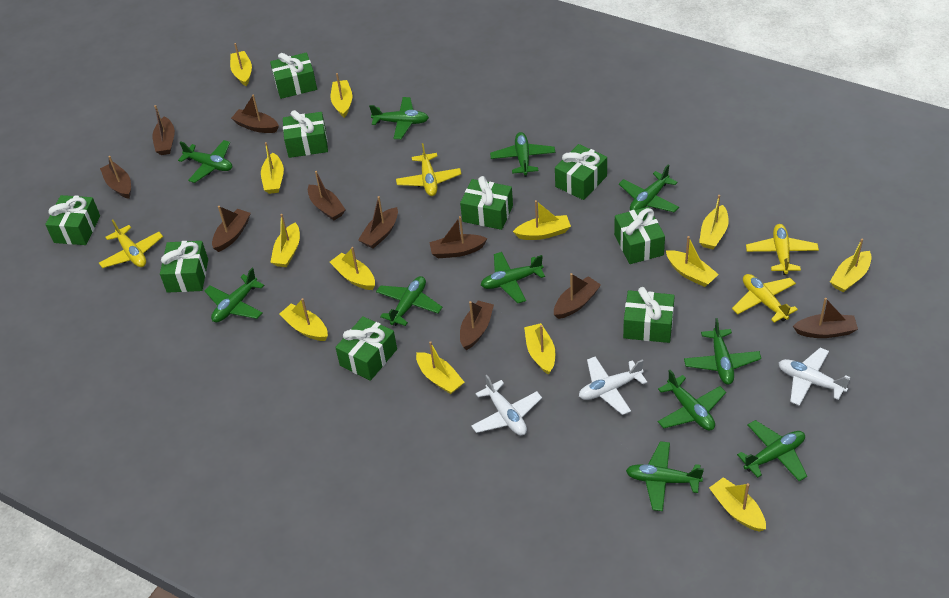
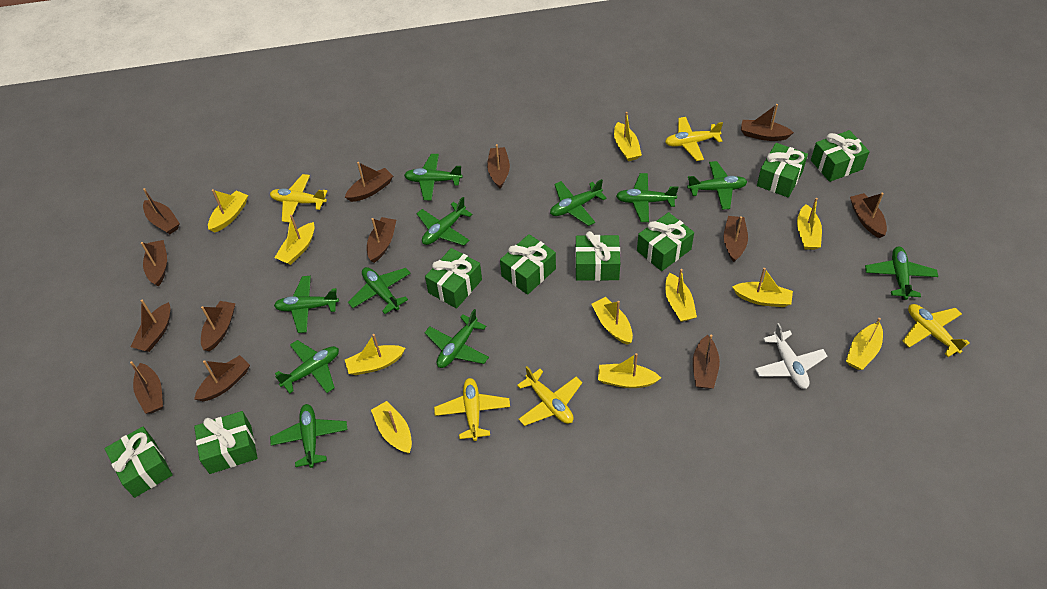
brown boat: [100,156,131,199] [152,105,175,155] [212,206,251,252] [231,95,279,133] [308,171,346,220] [358,196,398,249] [429,216,488,258] [460,301,494,350] [554,273,601,319] [793,298,858,338] = 10 -> [130,361,163,414] [131,300,170,352] [141,240,167,286] [143,188,180,234] [194,355,250,401] [201,301,235,351] [345,162,393,202] [367,217,396,263] [487,144,510,189] [693,334,720,389] [724,216,748,262] [741,104,794,141] [850,193,887,238] = 13
green gift: [45,195,100,245] [160,241,208,293] [270,52,317,99] [283,110,328,158] [335,316,397,381] [460,176,513,230] [555,144,607,200] [614,207,665,264] [623,287,675,343] = 9 -> [104,427,173,498] [194,411,258,474] [425,248,482,309] [500,234,556,295] [575,231,620,281] [637,212,694,271] [757,143,808,198] [811,130,870,182] = 8
white plane: [471,375,542,435] [579,356,647,415] [779,348,850,406] = 3 -> [755,323,827,389] = 1
yellow boat: [230,43,252,86] [261,142,284,194] [270,214,300,267] [279,298,328,341] [330,247,375,290] [331,73,352,118] [416,341,464,394] [513,200,571,240] [524,323,555,375] [666,236,719,287] [699,195,728,249] [709,477,766,532] [830,239,872,293] = 13 -> [208,189,248,232] [274,215,315,265] [345,334,406,375] [371,401,412,454] [591,297,633,345] [598,353,661,388] [614,112,642,161] [665,269,697,322] [733,268,793,307] [797,198,822,250] [846,318,883,370] = 11
yellow plane: [99,220,163,268] [396,143,461,196] [732,274,798,323] [746,224,819,275] = 4 -> [270,174,327,222] [434,378,510,441] [517,366,582,426] [665,117,723,161] [902,304,970,357] = 5

